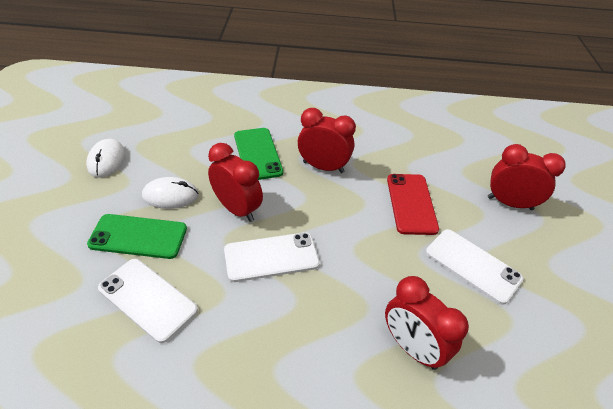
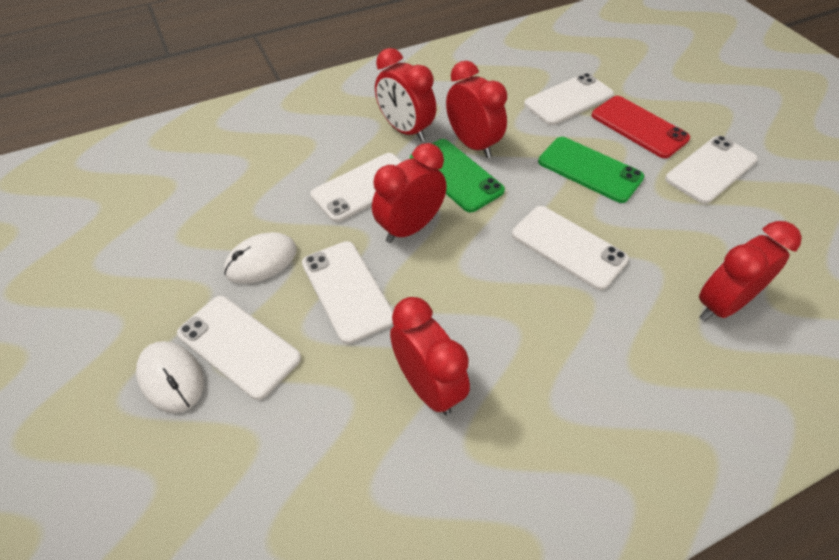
red clock: [208,143,263,222] [298,108,356,173] [385,276,469,370] [488,144,566,210] = 4 -> [372,143,447,243] [375,48,436,142] [390,297,470,415] [446,60,507,158] [699,221,802,321] = 5
white phone: [98,259,198,343] [224,232,320,282] [426,229,523,305] = 3 -> [177,296,301,400] [302,241,393,344] [311,153,402,222] [512,206,629,290] [524,73,614,125] [665,136,758,204] = 6

